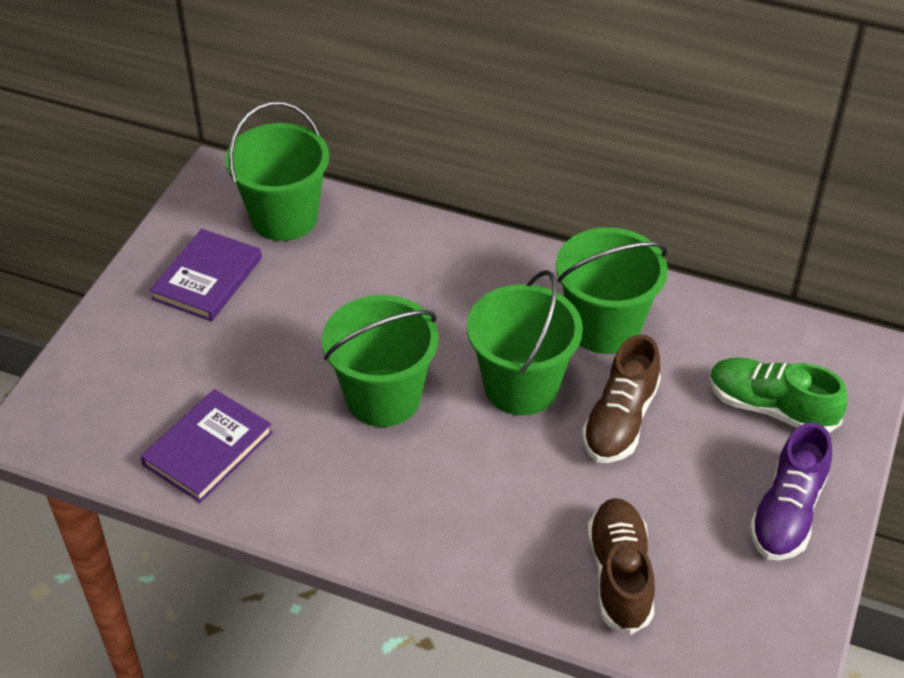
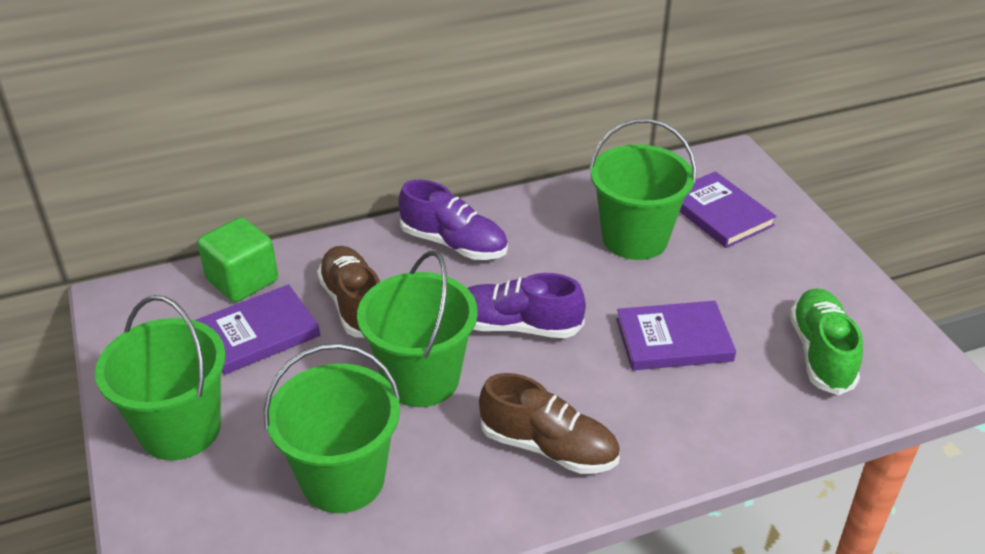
green cube: none = 0 -> [197,217,278,302] = 1
purple book: [141,389,273,503] [149,229,262,321] = 2 -> [195,284,320,375] [616,301,736,370] [680,171,777,248] = 3
purple shoe: [749,423,832,561] = 1 -> [398,180,508,260] [467,273,586,338] = 2

